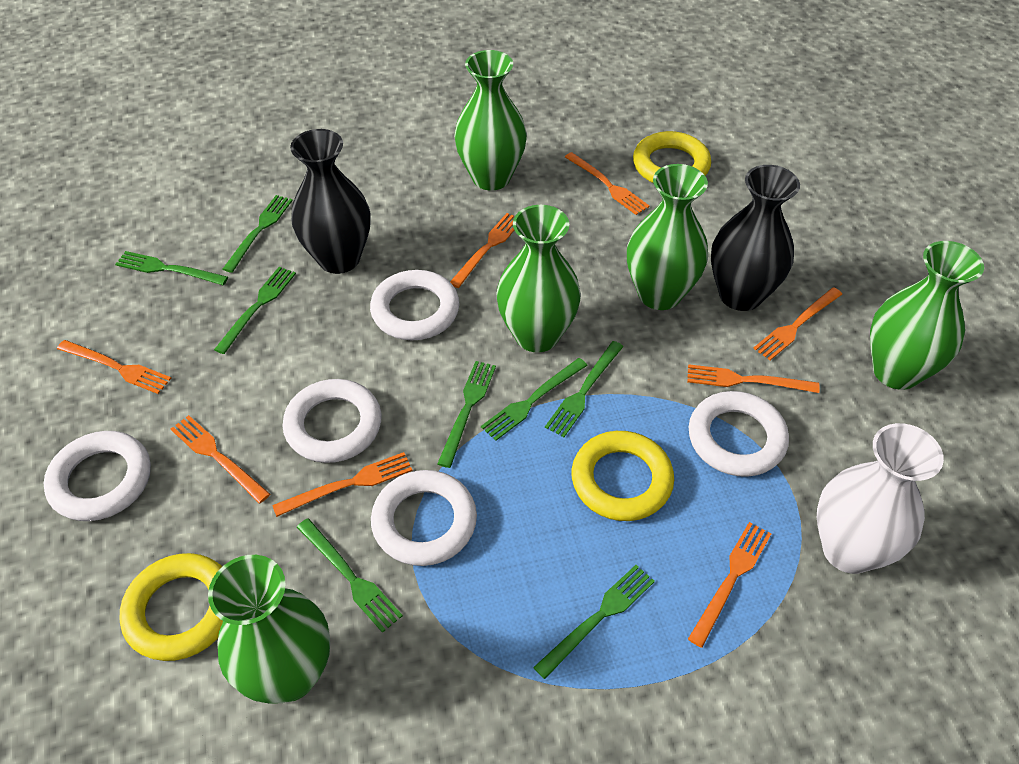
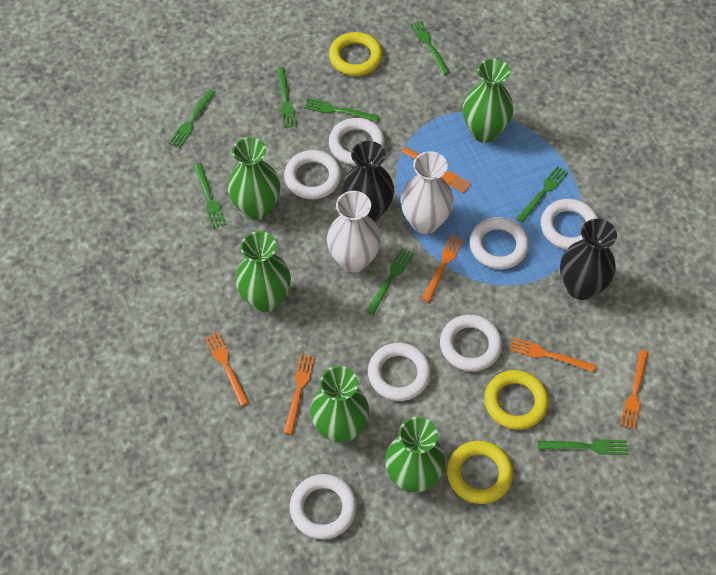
orange fork: [57,340,172,394] [171,415,270,503] [272,452,413,517] [450,213,514,288] [565,152,649,215] [687,364,820,393] [688,522,771,648] [753,287,842,360] = 8 -> [205,332,249,406] [284,354,315,434] [402,147,471,193] [422,235,464,302] [510,338,596,372] [620,350,648,429] = 6
white ring: [44,431,151,521] [283,379,382,463] [370,270,459,340] [371,470,477,566] [689,391,789,477] = 5 -> [284,150,341,199] [290,474,357,539] [329,118,385,165] [368,343,431,401] [440,314,502,372] [470,217,529,269] [541,199,598,250] = 7
white vase: [817,423,944,574] = 1 -> [327,191,381,273] [401,151,454,234] = 2

